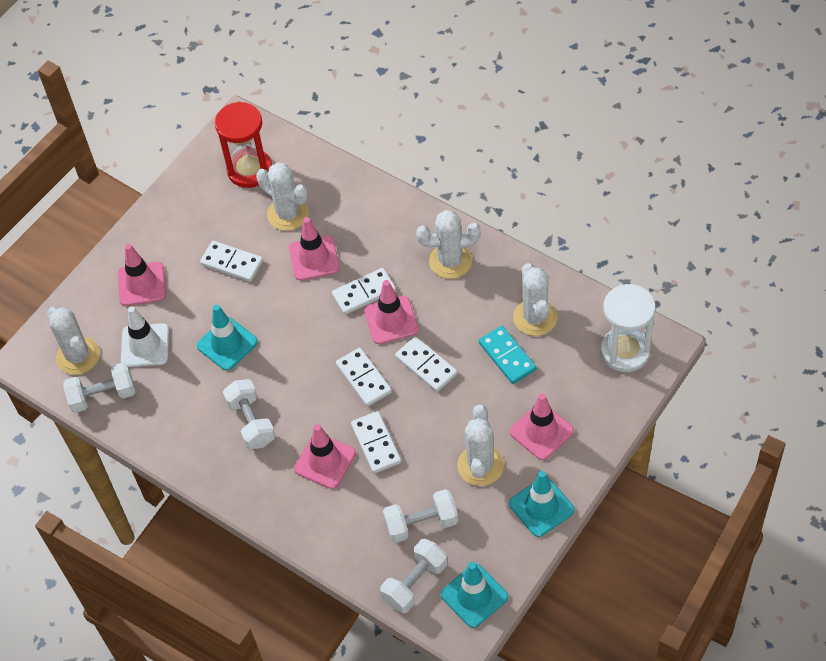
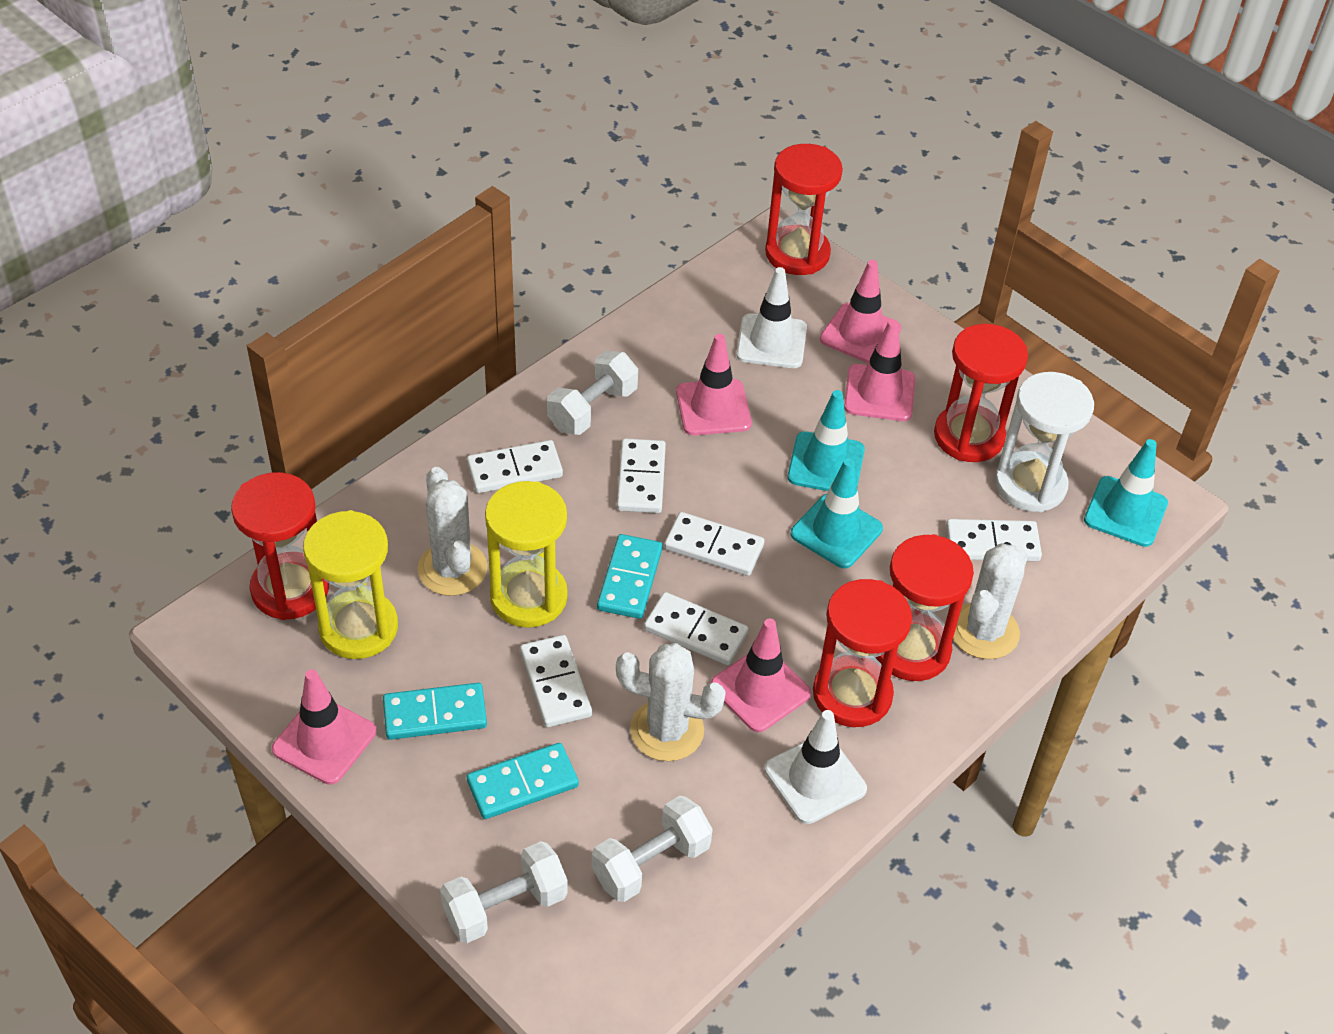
red hourglass: [215,102,272,188] = 1 -> [231,472,329,620] [765,144,843,275] [813,579,912,727] [876,534,974,681] [934,324,1028,462] = 5
turquoise domino: [479,326,536,384] = 1 -> [383,683,487,740] [467,743,579,819] [597,534,663,619] = 3
white cactus: [47,307,100,375] [256,162,309,231] [416,210,481,279] [457,405,504,486] [513,263,558,336] = 5 -> [417,467,488,596] [616,643,726,761] [953,543,1028,659] = 3
white domino: [200,241,263,282] [332,268,396,315] [336,348,392,407] [351,411,401,474] [395,337,457,392] = 5 -> [467,440,563,493] [520,635,592,727] [617,438,666,513] [644,592,749,665] [664,512,764,576] [946,519,1042,561] = 6
white dumbbell: [63,362,136,413] [223,379,276,449] [380,539,448,613] [383,489,458,543] = 4 -> [440,841,568,943] [547,350,638,435] [592,796,713,902] = 3
white traffic cone: [121,306,169,367] = 1 -> [736,267,807,368] [764,710,867,824] = 2
yellow hourglass: none = 0 -> [303,510,398,659] [485,481,568,628] = 2

